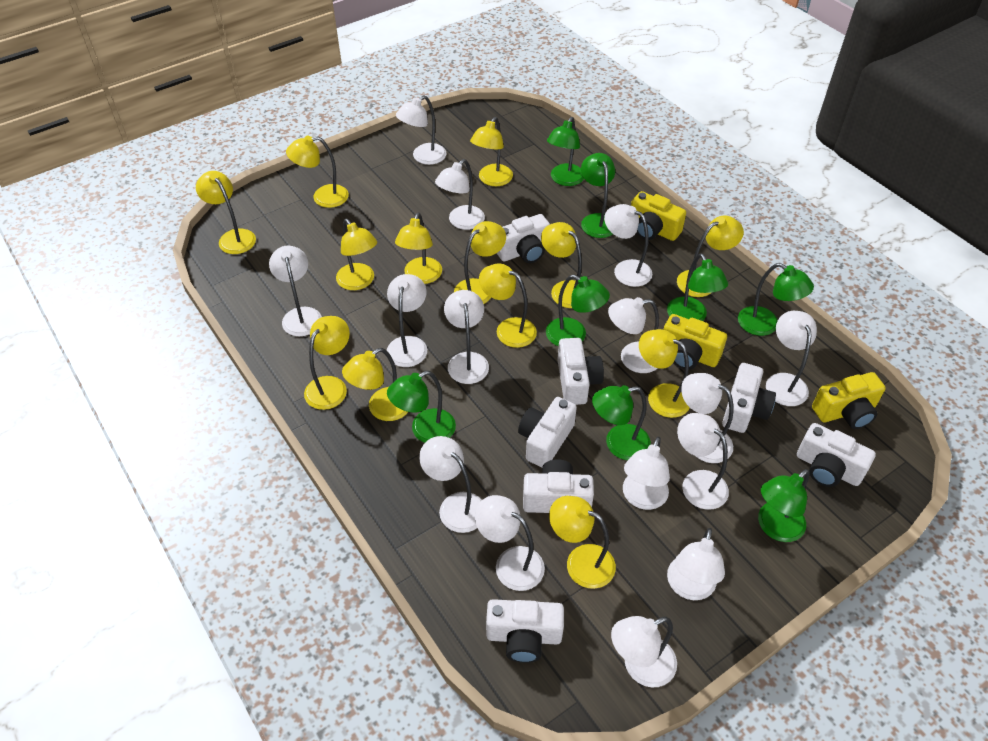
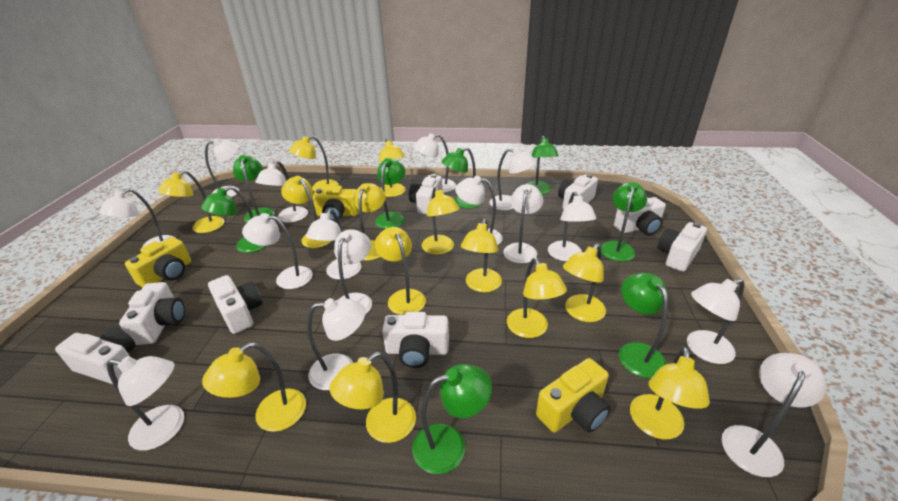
white camera: [486,599,564,663] [497,214,550,263] [518,397,577,468] [523,459,594,513] [557,338,604,405] [722,363,776,433] [797,423,876,487] = 7 -> [55,327,136,384] [119,282,185,345] [208,275,262,334] [382,312,449,368] [409,174,443,214] [558,174,598,209] [614,197,666,235] [658,222,707,272] = 8

